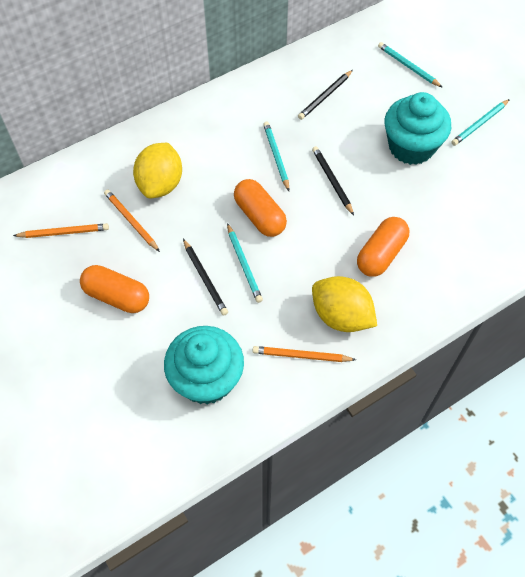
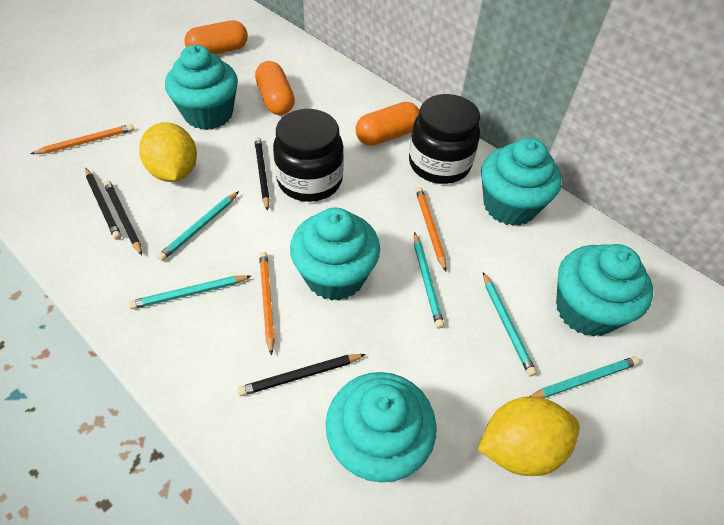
black jar: none = 0 -> [273,109,344,202] [409,94,480,184] = 2
black pencil: [183,239,228,316] [298,70,353,120] [312,146,354,215] = 3 -> [85,168,121,240] [104,181,142,256] [237,354,366,396] [254,137,270,211] = 4
turquoise cupcake: [164,326,244,405] [385,92,451,165] = 2 -> [165,45,238,130] [290,208,380,301] [326,372,437,482] [481,138,562,226] [556,244,653,337] = 5
turquoise pencil: [227,223,263,303] [263,122,289,191] [378,42,443,88] [451,99,510,146] = 4 -> [129,275,251,309] [157,191,239,261] [414,232,444,328] [483,272,537,376] [529,356,639,398] = 5

